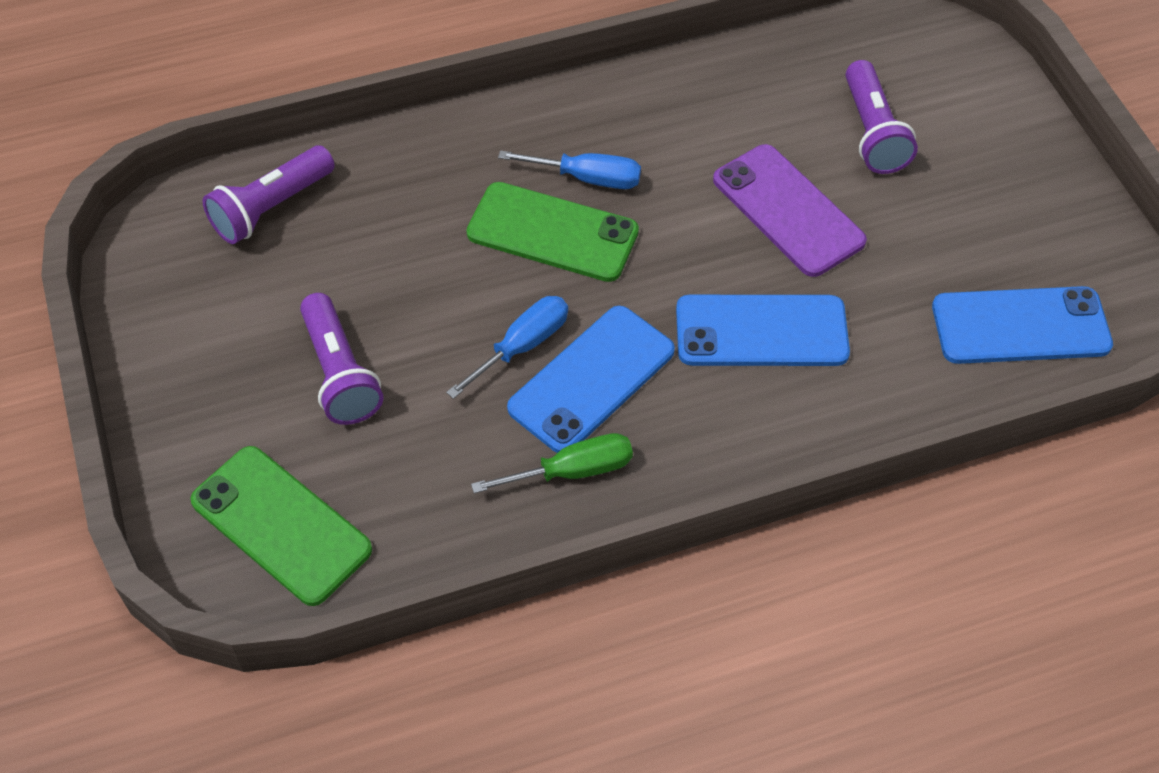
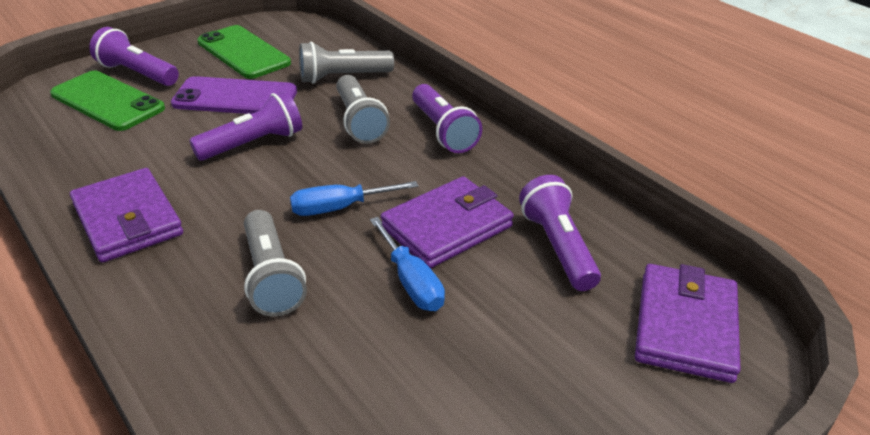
blue phone: [507,306,675,453] [676,295,850,366] [932,286,1113,364] = 3 -> none = 0
green screwdriver: [471,433,633,493] = 1 -> none = 0
grey flashlight: none = 0 -> [244,210,307,317] [299,42,394,84] [336,75,390,144] = 3
purple flashlight: [203,146,335,244] [300,293,383,425] [845,60,918,174] = 3 -> [89,27,179,86] [189,91,302,161] [412,84,482,153] [519,175,601,291] = 4
purple wallet: none = 0 -> [70,168,183,263] [381,176,514,268] [635,264,741,383] = 3

